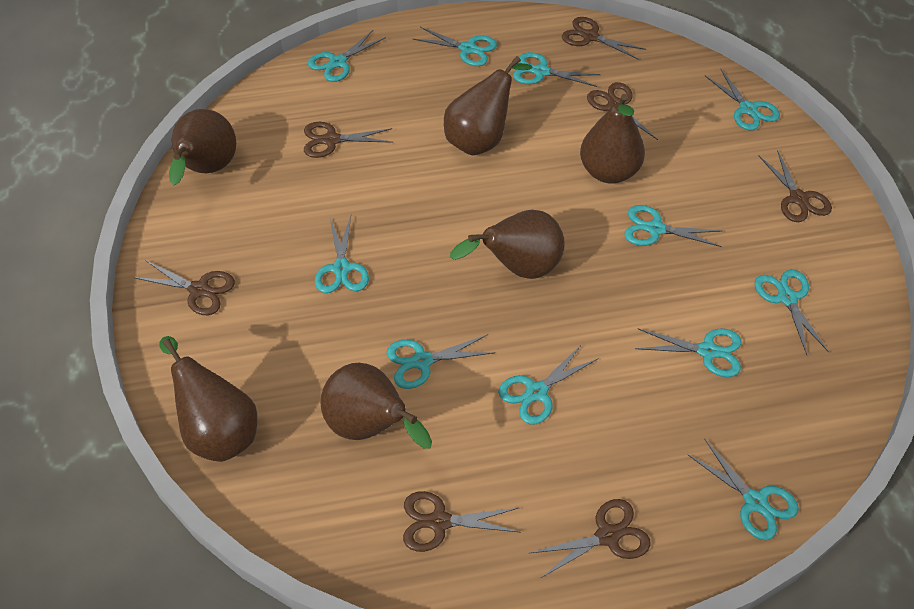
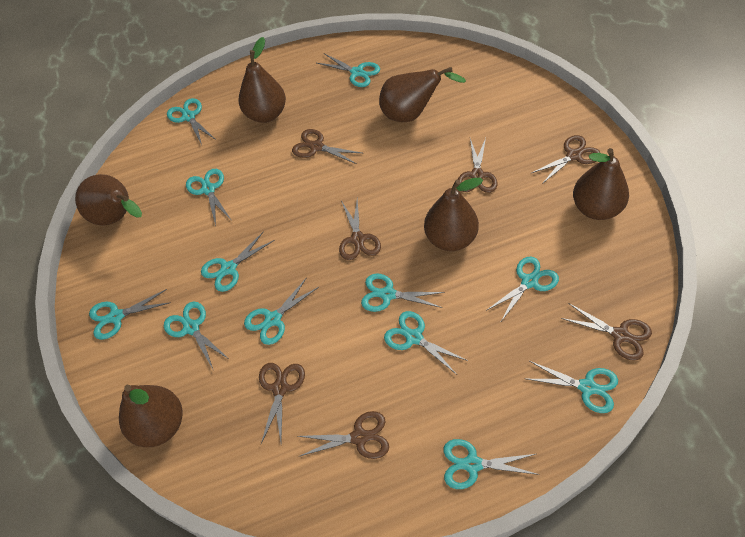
turquoise scissors: [308,30,386,82] [315,216,369,293] [386,334,495,389] [413,27,497,66] [498,344,599,424] [513,52,601,87] [624,205,722,247] [635,328,742,377] [687,439,799,540] [705,69,780,130] [754,269,829,355] = 11 -> [89,289,171,340] [164,302,230,371] [167,98,216,145] [186,169,232,226] [201,231,275,292] [244,277,319,345] [317,53,380,87] [361,273,445,312] [384,311,468,375] [444,439,539,489] [486,256,559,323] [527,361,618,413] = 12

